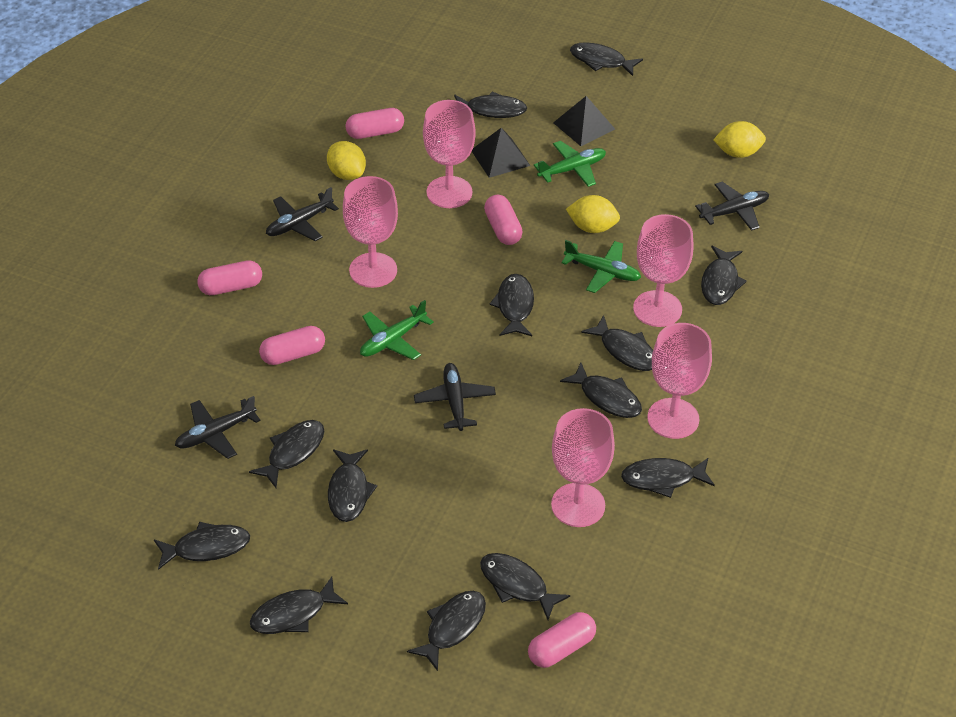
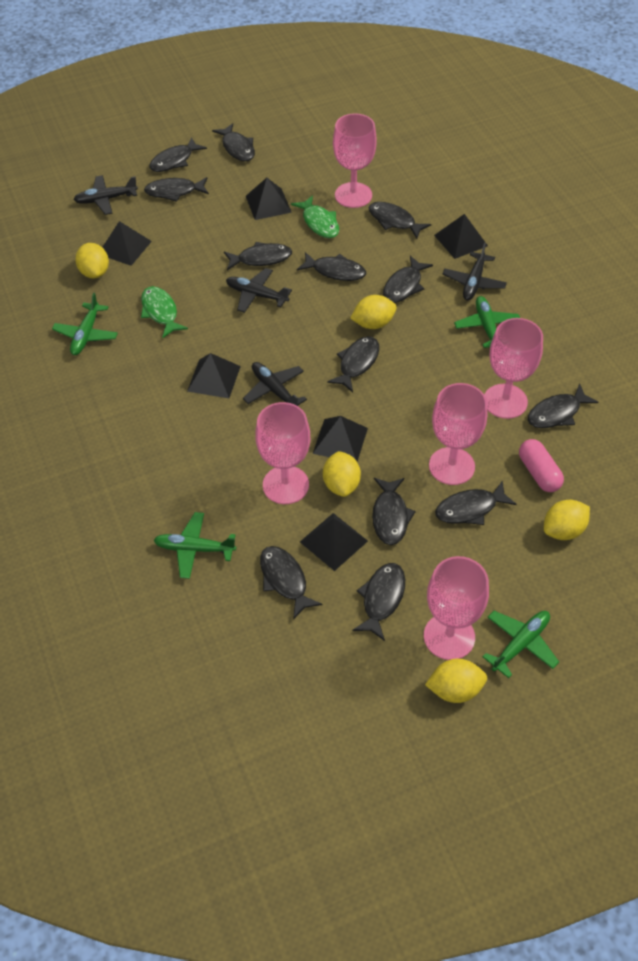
black pyramid: [472,128,530,178] [553,96,615,146] = 2 -> [102,221,152,266] [187,353,241,398] [246,178,292,220] [300,513,368,571] [313,416,368,462] [434,214,488,259] = 6
green fish: none = 0 -> [141,286,188,339] [291,195,339,238] = 2
green plane: [360,300,434,360] [534,141,606,187] [561,240,641,293] = 3 -> [52,293,118,355] [154,512,236,579] [454,296,520,348] [482,611,559,678] = 4
pink capsule: [197,260,262,295] [259,326,325,365] [345,108,404,139] [484,195,523,245] [528,612,596,668] = 5 -> [519,439,564,492] = 1
yellow lemon: [327,141,366,180] [566,195,620,233] [714,121,766,158] = 3 -> [75,243,109,278] [323,451,361,497] [350,295,397,329] [425,659,487,703] [544,500,590,540] = 5

